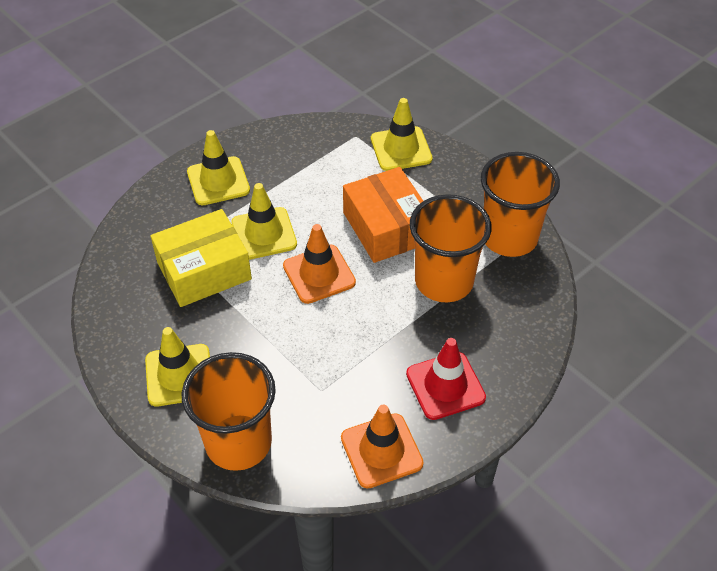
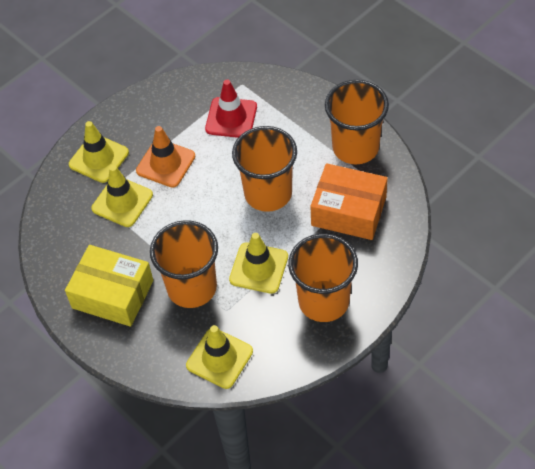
orange cup: [182,352,276,471] [410,194,492,302] [481,152,560,257] = 3 -> [150,220,218,308] [232,126,297,212] [288,234,358,322] [325,80,389,164] = 4
orange traffic cone: [283,224,356,304] [341,405,424,489] = 2 -> [136,126,196,188] = 1

